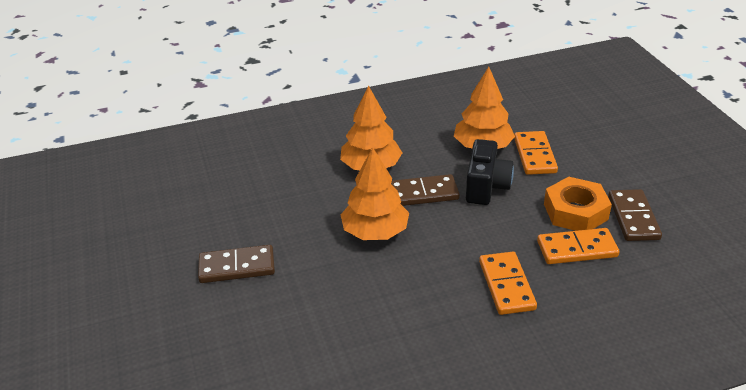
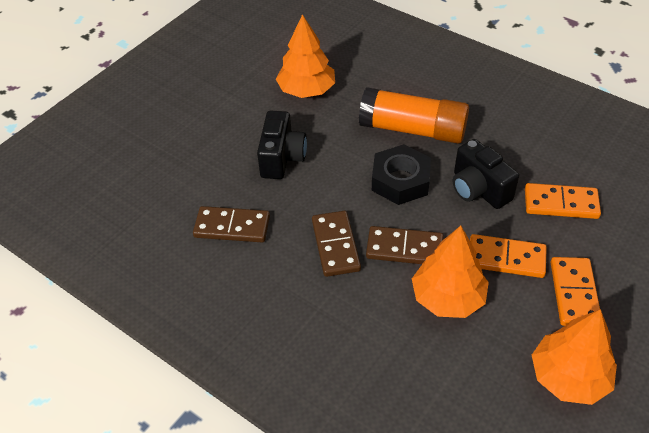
black camera: [466,139,514,205] = 1 -> [257,111,307,179] [453,139,519,209] = 2
black nut: none = 0 -> [372,144,431,205] = 1
orange glue stick: none = 0 -> [359,87,469,143] = 1
orange nut: [544,177,612,231] = 1 -> none = 0

